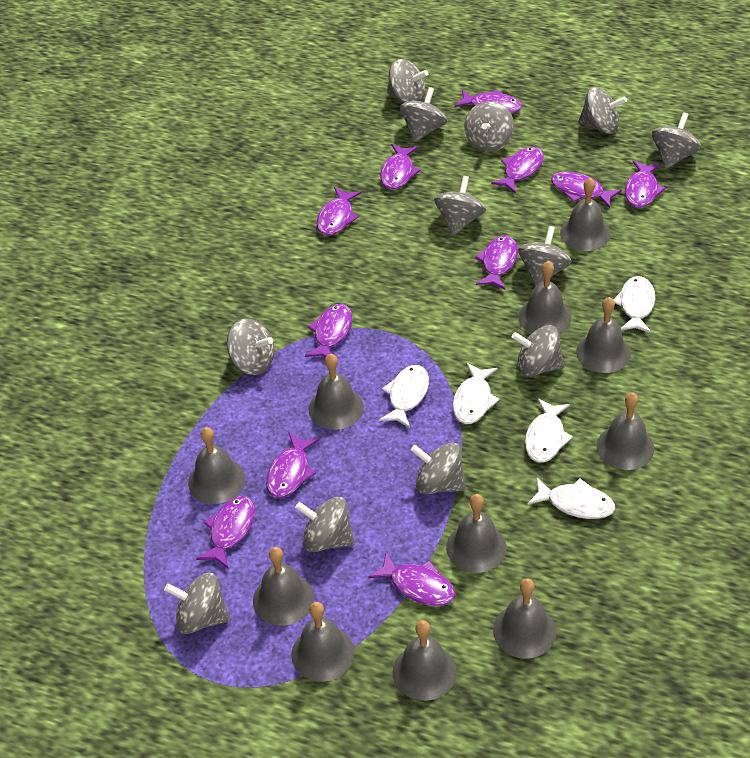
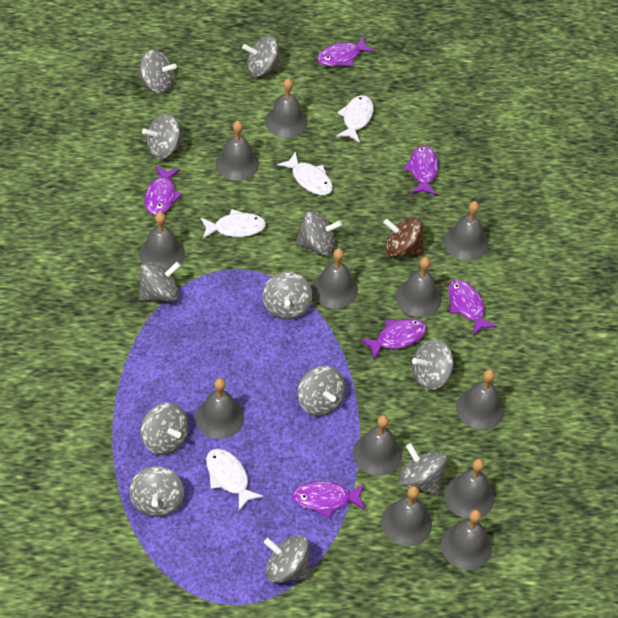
brown spinning top: none = 0 -> [384,217,424,257] = 1
grey bell: [188,427,245,504] [253,547,314,626] [291,602,355,682] [309,354,364,430] [393,620,457,701] [446,494,507,573] [493,578,556,659] [518,261,572,333] [560,178,611,251] [576,297,631,373] [596,392,654,470] = 11 -> [139,212,185,270] [195,378,244,439] [215,121,259,181] [265,78,307,138] [312,248,358,308] [353,415,402,476] [381,486,432,546] [396,257,441,317] [441,509,492,570] [444,201,488,261] [444,459,495,519] [456,369,504,430] = 12
purple fish: [196,496,255,569] [266,432,320,498] [305,304,353,358] [317,187,361,236] [368,551,455,606] [380,144,420,190] [455,90,522,114] [475,236,518,290] [491,147,544,194] [551,172,622,208] [625,160,666,208] = 11 -> [144,166,182,216] [293,481,366,519] [317,37,375,66] [360,318,427,360] [403,145,439,195] [448,280,497,336] = 6
white fish: [379,365,429,428] [453,363,500,424] [525,399,573,463] [528,477,615,519] [614,276,655,333] = 5 -> [200,209,266,239] [206,449,264,511] [277,151,333,195] [336,95,374,143] = 4

